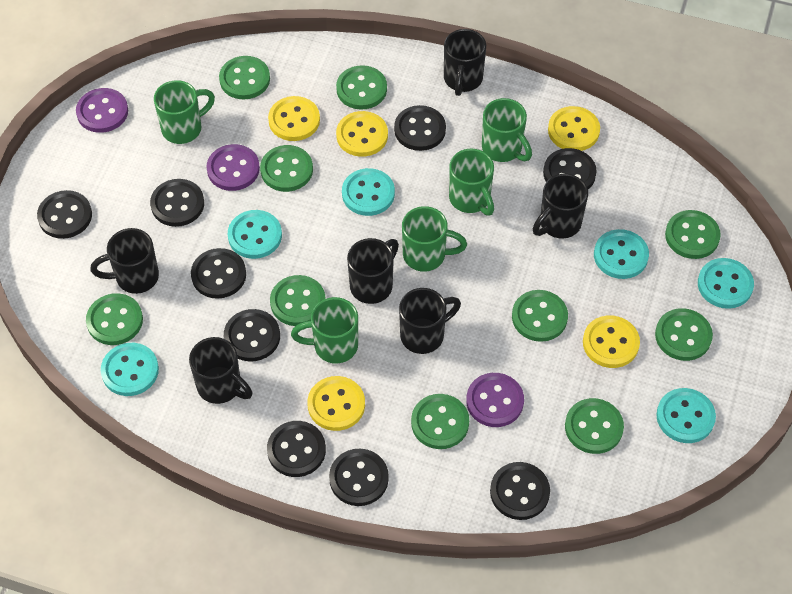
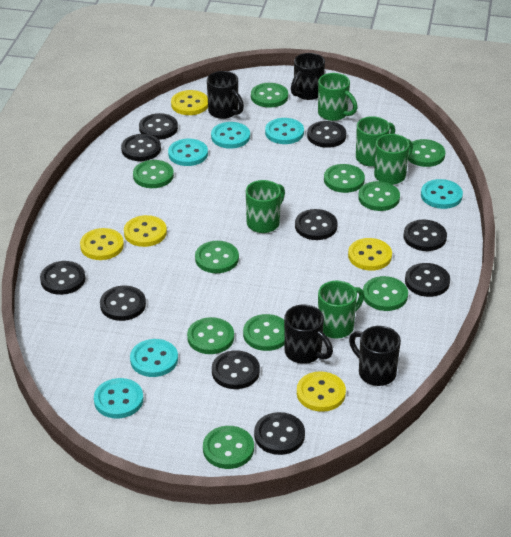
black button: [37,190,92,239] [150,179,204,227] [191,248,246,299] [224,309,280,361] [267,421,326,477] [329,449,389,506] [394,105,446,151] [490,462,550,520] [543,148,597,189] = 9 -> [40,261,85,295] [100,286,146,321] [121,134,161,161] [139,113,178,140] [212,350,260,389] [254,412,305,455] [295,209,338,240] [307,121,346,148] [404,220,447,251] [405,263,450,297] = 10
black mug: [90,228,159,294] [189,337,252,404] [347,238,399,304] [399,288,461,354] [444,29,486,96] [533,174,588,239] = 6 -> [207,71,244,119] [284,305,333,364] [291,53,325,100] [349,326,401,386] = 4
purple button: [76,88,128,133] [206,144,260,191] [466,373,524,427] = 3 -> none = 0

